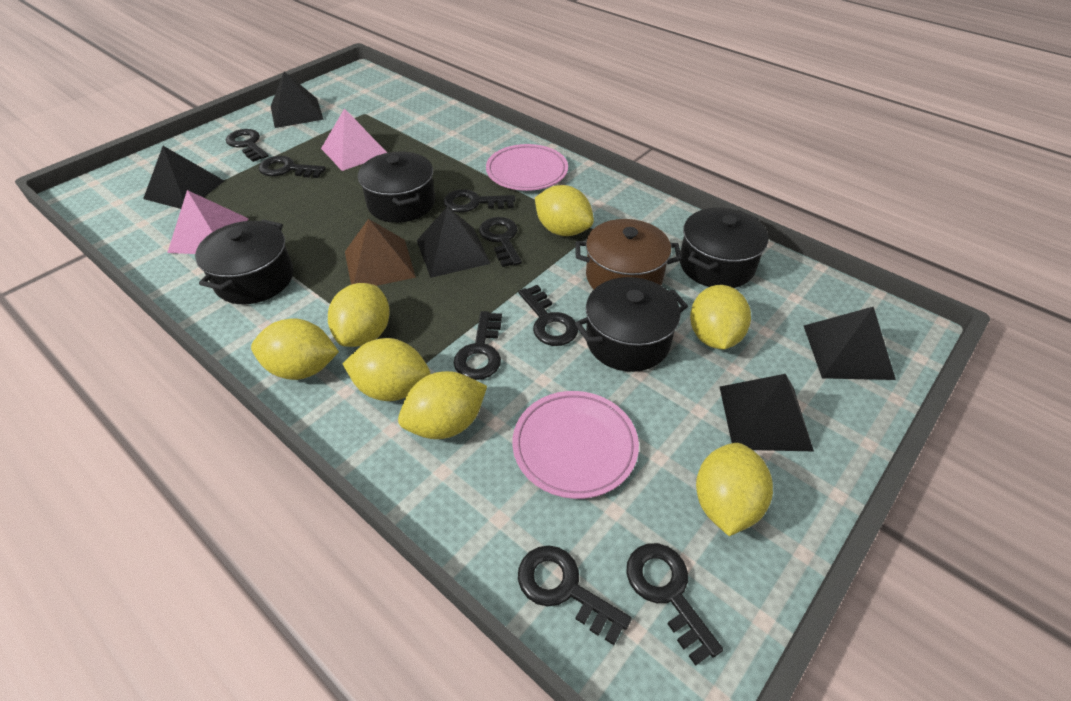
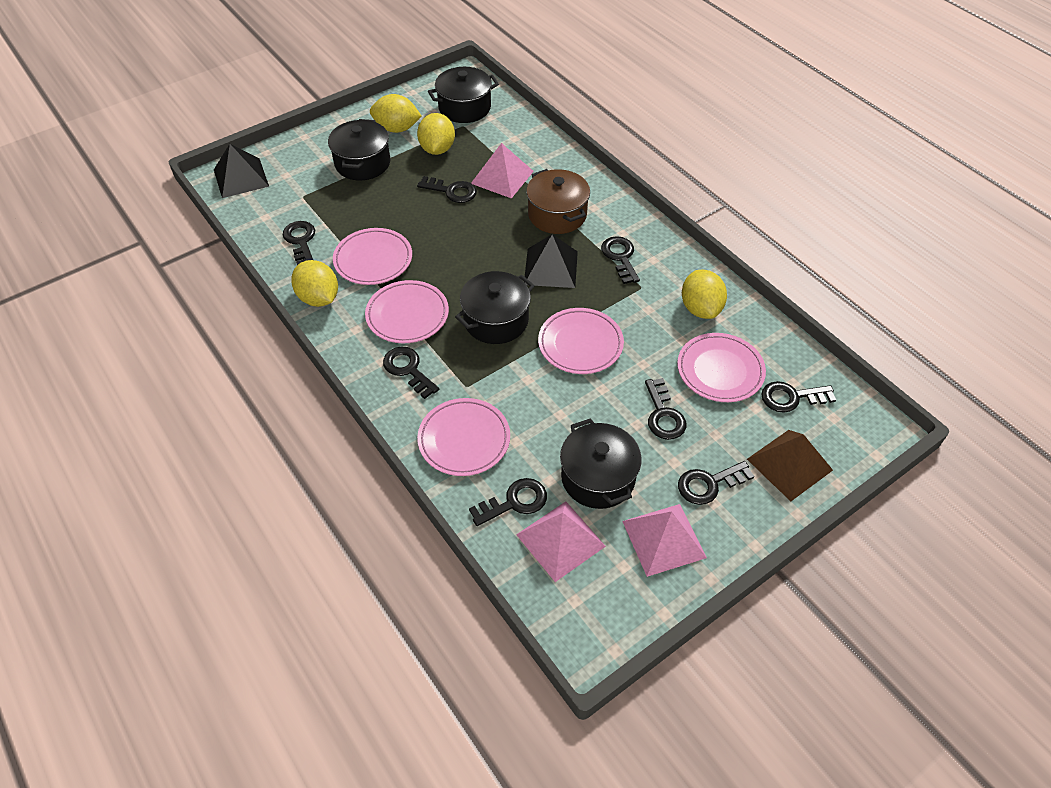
black pyramid: [143,146,224,209] [271,71,323,128] [417,207,491,278] [720,374,814,451] [804,306,896,380] = 5 -> [214,144,269,198] [524,234,578,288] = 2
pink plate: [486,144,568,191] [512,391,639,499] = 2 -> [333,228,412,285] [365,280,449,343] [417,398,510,476] [538,308,624,374] [677,333,766,402] = 5
pink pyramid: [167,190,249,254] [321,108,387,171] = 2 -> [471,143,534,199] [516,502,606,582] [622,504,707,577] = 3
yellow lemon: [251,318,339,380] [328,283,390,347] [342,338,430,401] [398,371,487,439] [535,185,594,236] [690,285,751,349] [696,443,773,536] = 7 -> [291,260,338,307] [370,94,422,133] [417,113,455,155] [682,270,727,319] = 4

